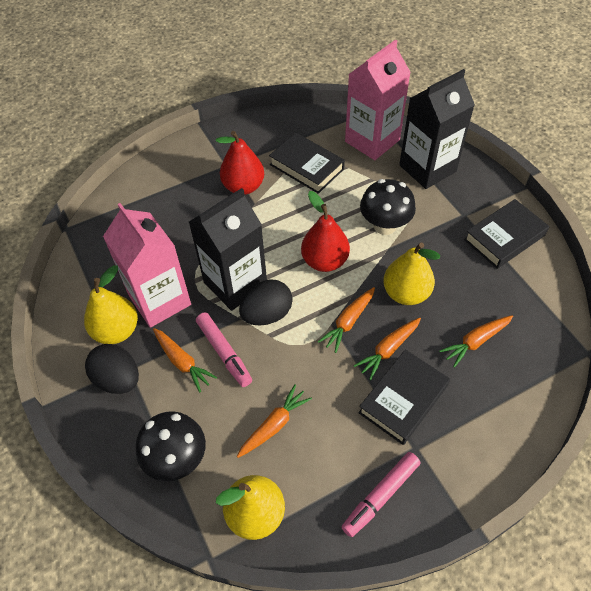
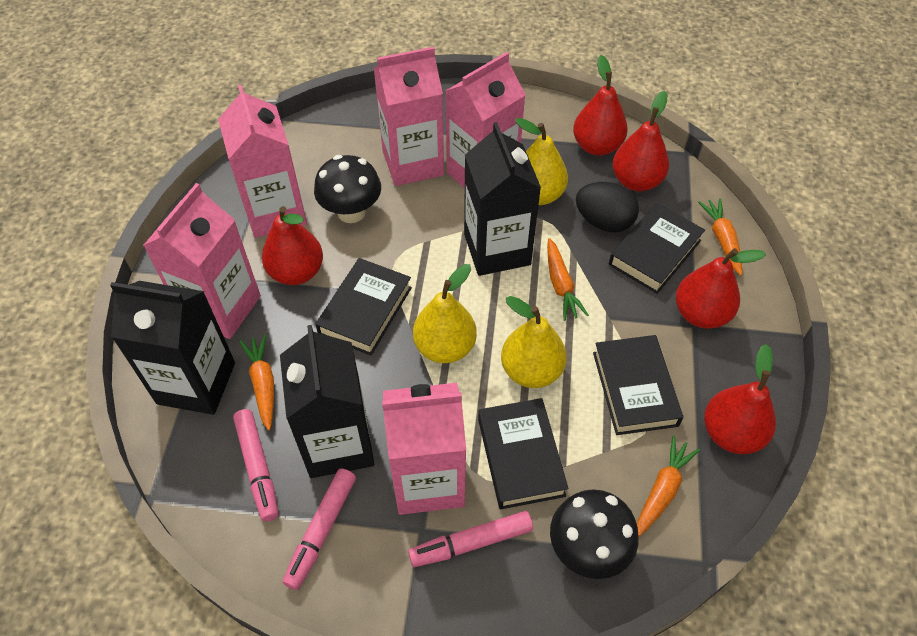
black book: [269,133,345,194] [358,350,450,445] [464,199,549,269] = 3 -> [315,258,412,355] [478,398,568,509] [593,335,683,435] [609,203,705,294] = 4
black carton: [189,188,267,311] [399,69,475,189] = 2 -> [110,281,235,415] [280,325,374,478] [464,122,541,276] = 3
black egg: [85,344,139,394] [239,279,293,325] = 2 -> [576,182,639,233] = 1
orange carrot: [153,328,217,392] [237,384,312,458] [318,287,375,353] [354,318,421,380] [439,315,513,368] = 5 -> [239,334,274,431] [547,238,589,321] [637,436,700,537] [698,198,742,276] = 4
pink carton: [103,203,191,328] [345,40,411,160] = 2 -> [143,183,261,339] [218,85,307,238] [373,47,444,186] [382,383,466,515] [445,52,526,188] = 5
pink marker: [196,312,252,387] [342,452,421,537] = 2 -> [233,409,279,522] [282,468,356,590] [408,511,533,567] = 3
red pear: [216,131,264,195] [301,191,350,272] = 2 -> [262,206,323,285] [573,55,628,156] [612,91,669,191] [676,248,766,329] [704,344,776,454] = 5

